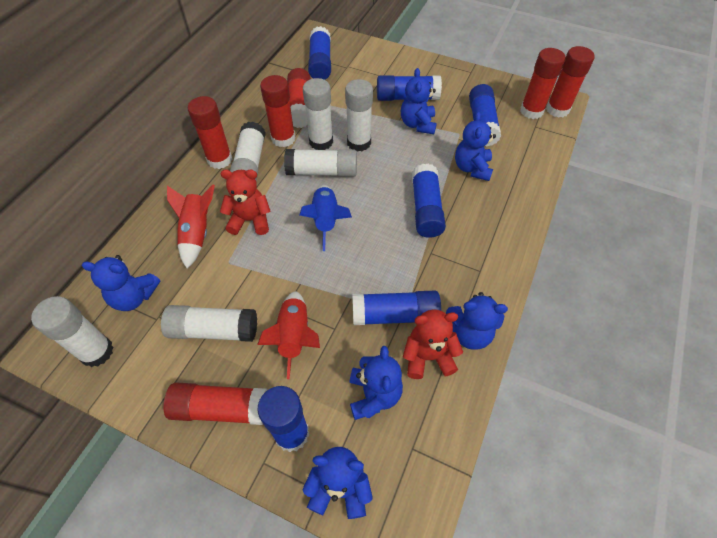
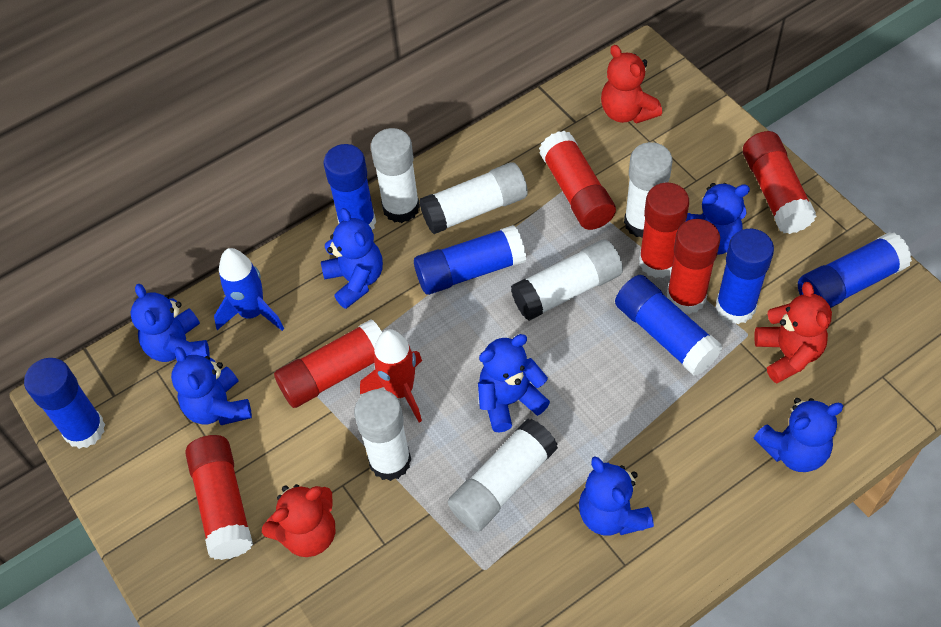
blue teddy bear: [82,255,160,311] [302,447,373,519] [349,346,403,420] [401,68,437,134] [446,292,508,350] [455,111,496,181] = 6 -> [130,284,210,362] [171,347,252,425] [321,208,383,309] [478,334,550,433] [579,456,654,535] [686,183,750,255] [754,398,844,472] = 7
red rocket: [167,185,215,269] [257,291,320,379] = 2 -> [360,329,422,423] = 1
red teddy bear: [220,170,271,235] [403,309,463,379] = 2 -> [262,484,335,557] [601,45,662,124] [754,282,832,383] = 3

